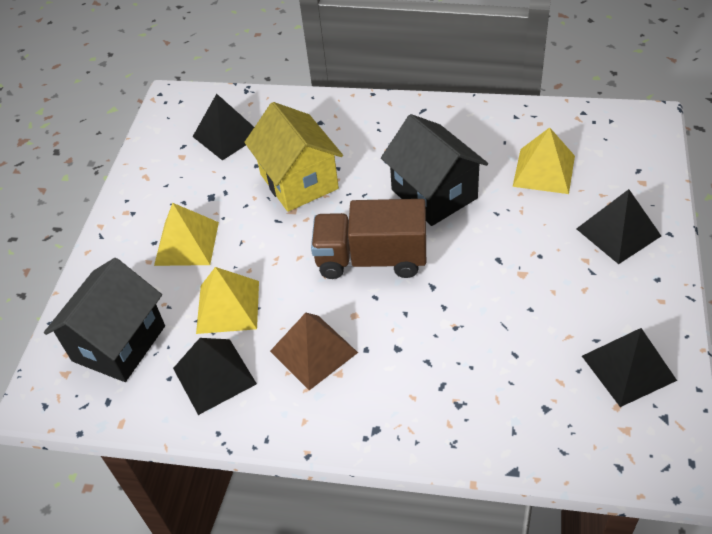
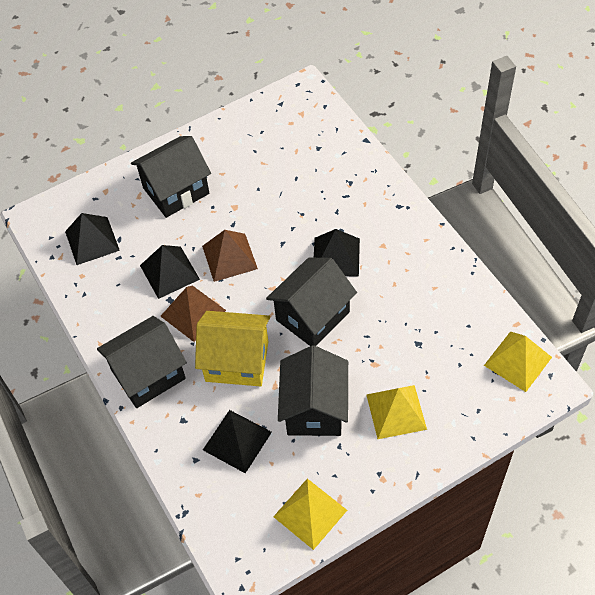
black house: [44,258,165,382] [381,114,488,226] = 2 -> [97,316,187,408] [131,136,211,218] [266,258,357,346] [278,345,348,436] = 4
brown pyramid: [270,313,358,390] = 1 -> [161,285,226,342] [202,230,258,282] = 2
brown truck: [311,199,426,279] = 1 -> none = 0

